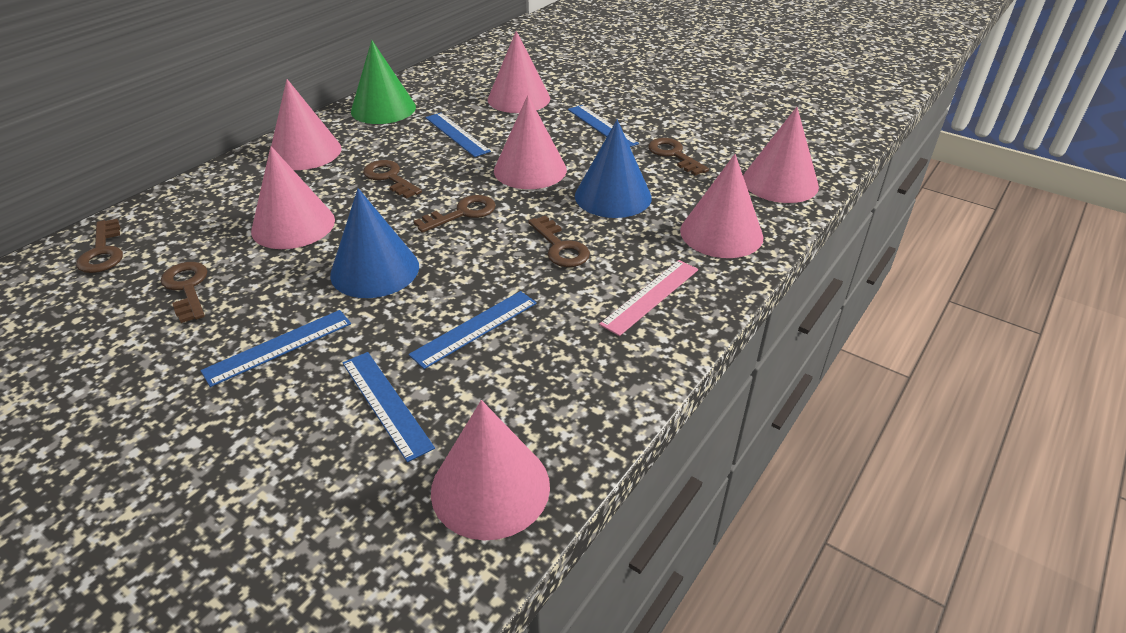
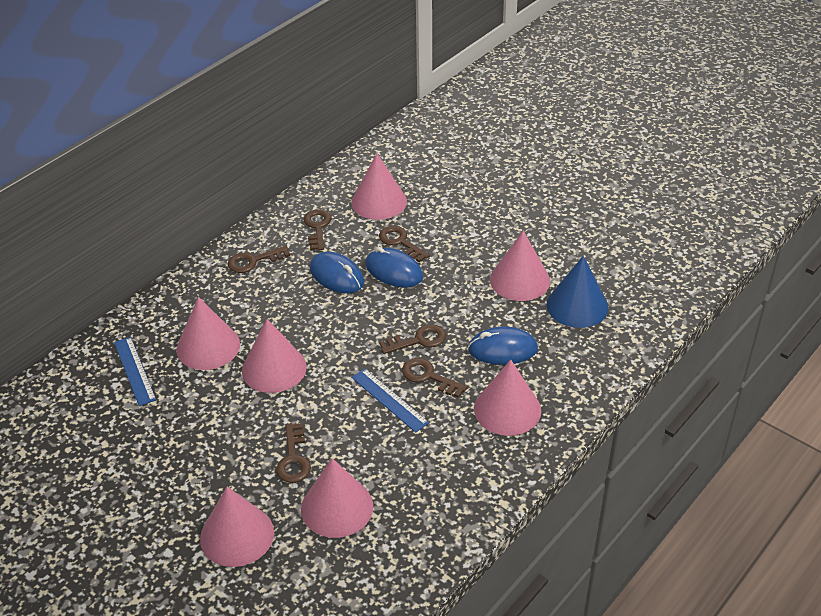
blue cone: [330,188,419,298] [575,119,652,218] = 2 -> [547,256,608,328] = 1
blue mouse: none = 0 -> [310,252,364,293] [365,247,423,287] [468,326,538,365] = 3
blue ruler: [201,310,351,387] [342,352,435,462] [408,291,537,369] [425,113,491,157] [568,105,639,147] = 5 -> [114,337,156,406] [351,369,429,433] = 2
green cone: [351,40,416,124] = 1 -> none = 0
pink ruler: [599,260,698,336] = 1 -> none = 0

